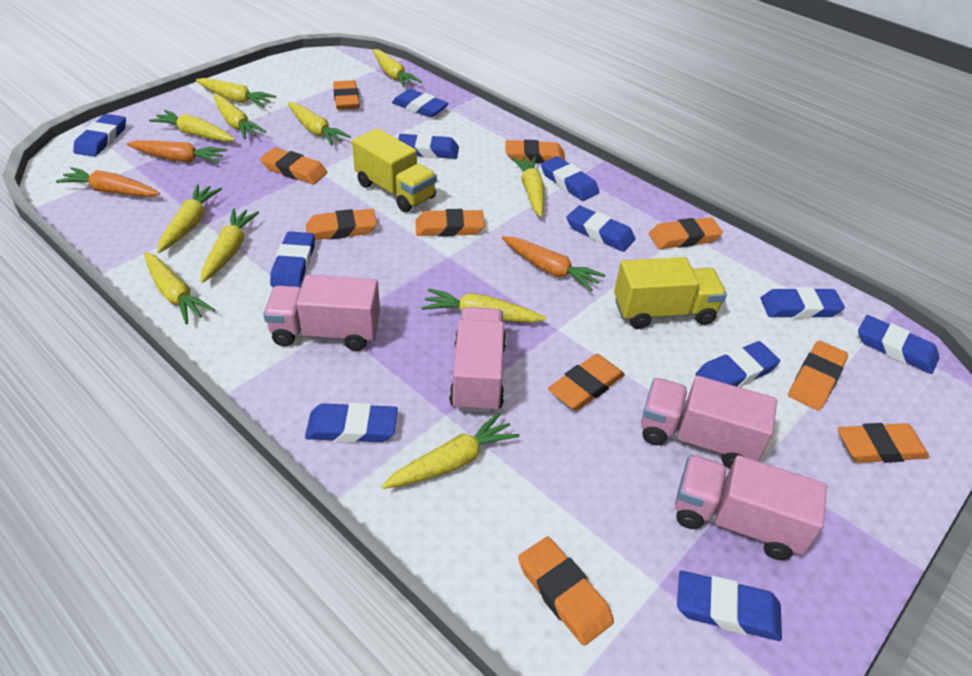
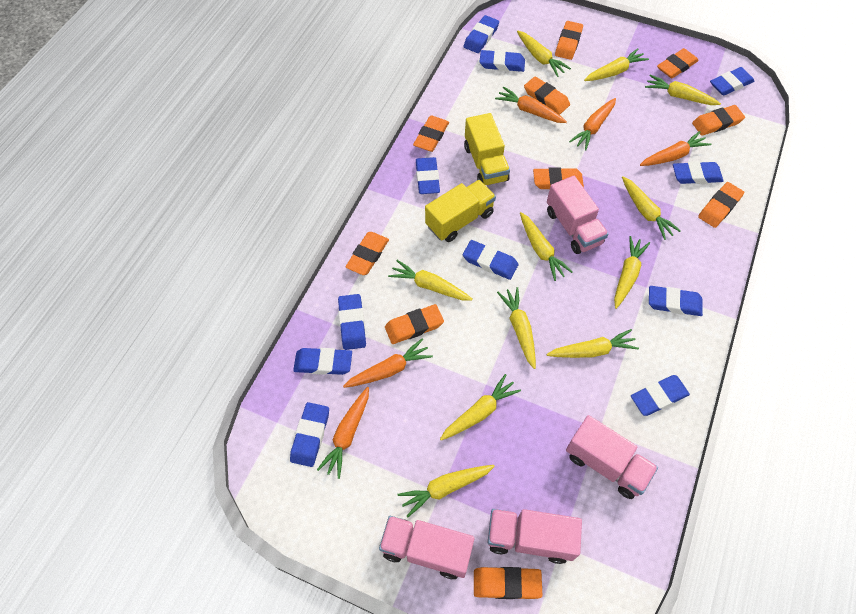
orange carrot: [56,167,160,197] [127,140,227,163] [502,236,606,291] = 3 -> [317,387,369,479] [343,339,433,388] [495,87,567,123] [569,98,616,150] [640,131,711,166] = 5

